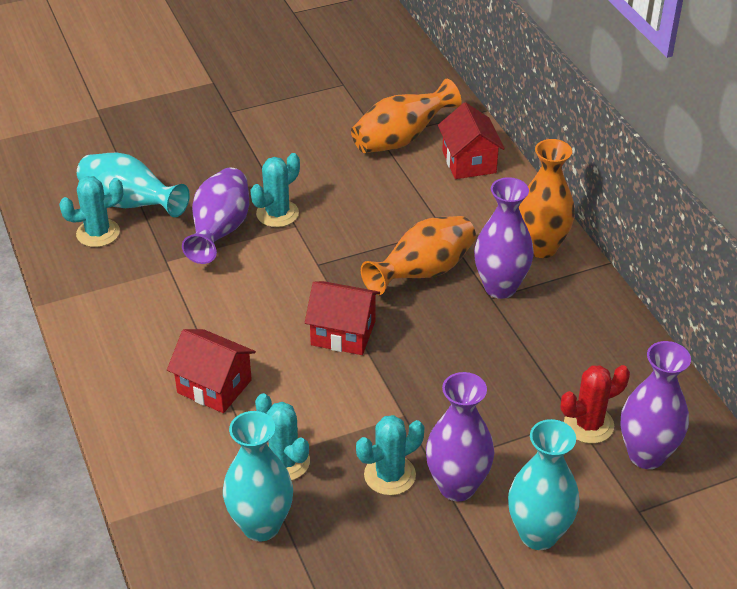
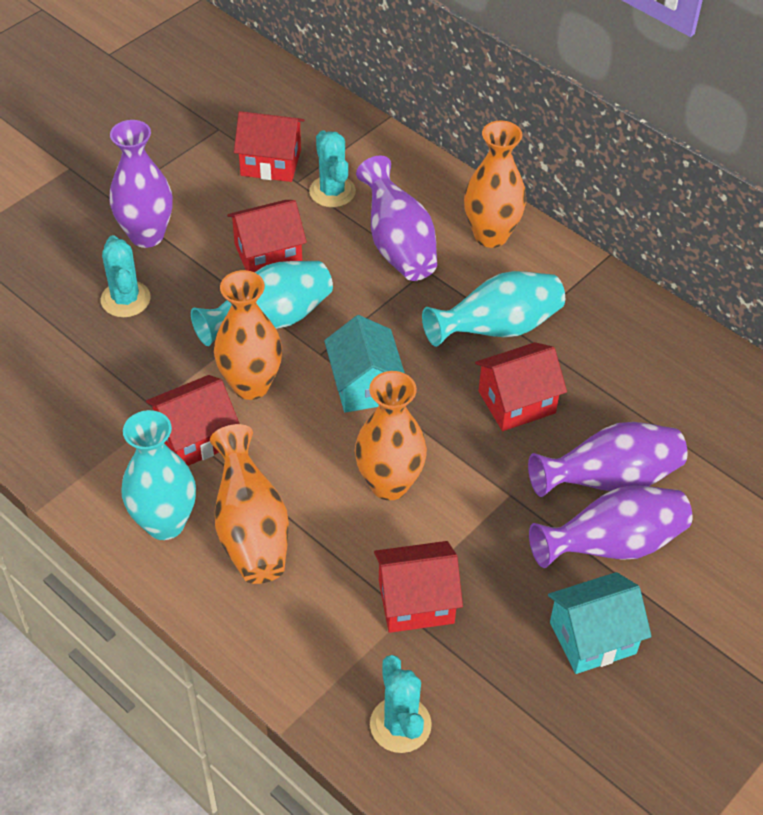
orange vase: [351,79,462,153] [361,216,476,295] [519,139,575,258] = 3 -> [210,424,289,584] [214,270,282,400] [355,371,427,500] [464,121,526,248] = 4
red cactus: [561,365,630,444] = 1 -> none = 0
red house: [167,329,256,413] [305,281,380,355] [438,102,505,179] = 3 -> [146,375,240,466] [227,200,307,272] [234,111,304,182] [374,541,463,633] [475,342,567,431] = 5
turquoise cactus: [59,176,123,247] [250,153,300,227] [255,393,310,480] [356,415,425,495] = 4 -> [101,235,151,317] [309,130,356,208] [370,655,432,753] = 3
turquoise house: none = 0 -> [324,315,405,413] [548,572,652,674] = 2

